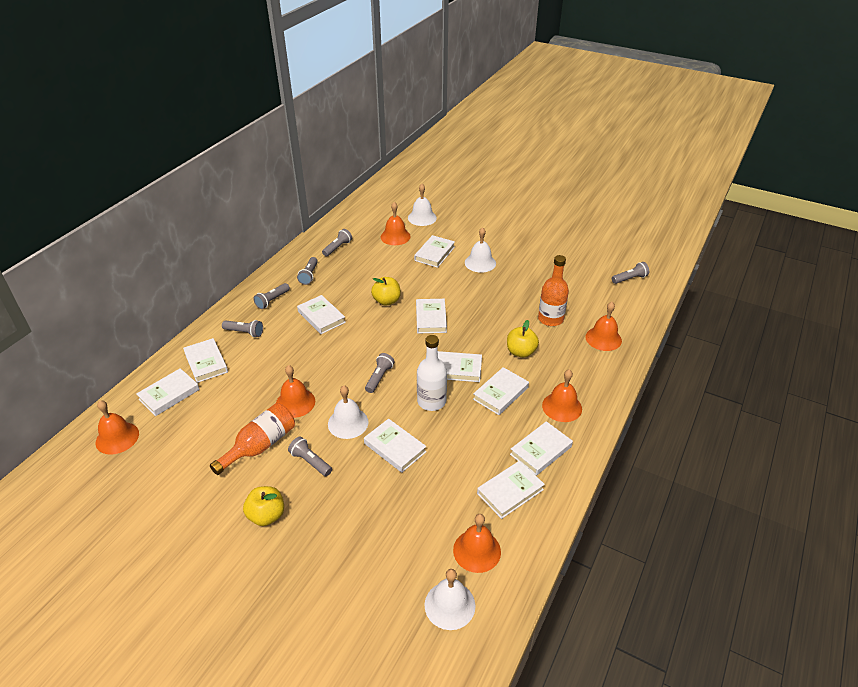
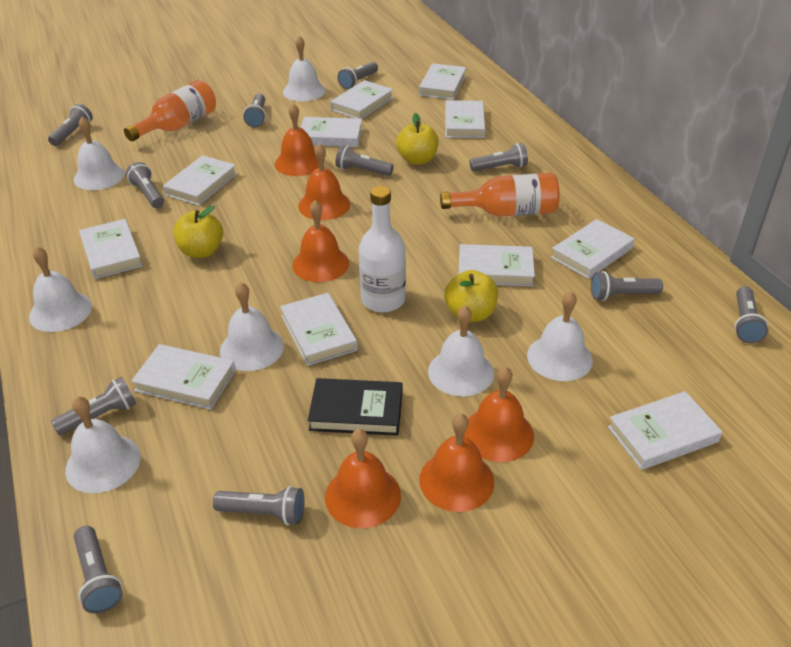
black book: none = 0 -> [308,378,402,436] = 1
grey flashlight: [222,320,263,337] [253,283,290,309] [288,437,332,476] [297,257,318,285] [322,229,352,256] [365,353,395,393] [612,262,649,284] = 7 -> [48,104,93,146] [51,377,136,435] [74,526,123,614] [126,162,164,208] [213,486,305,525] [243,94,266,128] [336,145,394,176] [338,62,378,89] [469,143,528,171] [591,271,663,301] [734,286,768,343] = 11
white bell: [328,385,369,439] [408,184,437,226] [425,569,475,630] [465,227,496,273] = 4 -> [29,247,92,332] [65,396,141,493] [74,117,125,190] [220,282,284,371] [283,36,326,101] [428,306,494,396] [527,291,593,381] = 7
white book: [136,368,200,416] [183,338,228,383] [297,295,346,334] [364,419,426,473] [414,235,455,268] [416,299,447,333] [438,351,482,382] [473,367,529,415] [477,461,545,519] [510,421,573,476] = 10 -> [79,219,143,279] [131,344,236,410] [163,155,237,206] [280,293,357,366] [301,117,362,147] [330,80,393,119] [419,63,466,100] [445,100,485,138] [459,244,535,286] [551,219,635,279] [608,391,722,470] = 11

